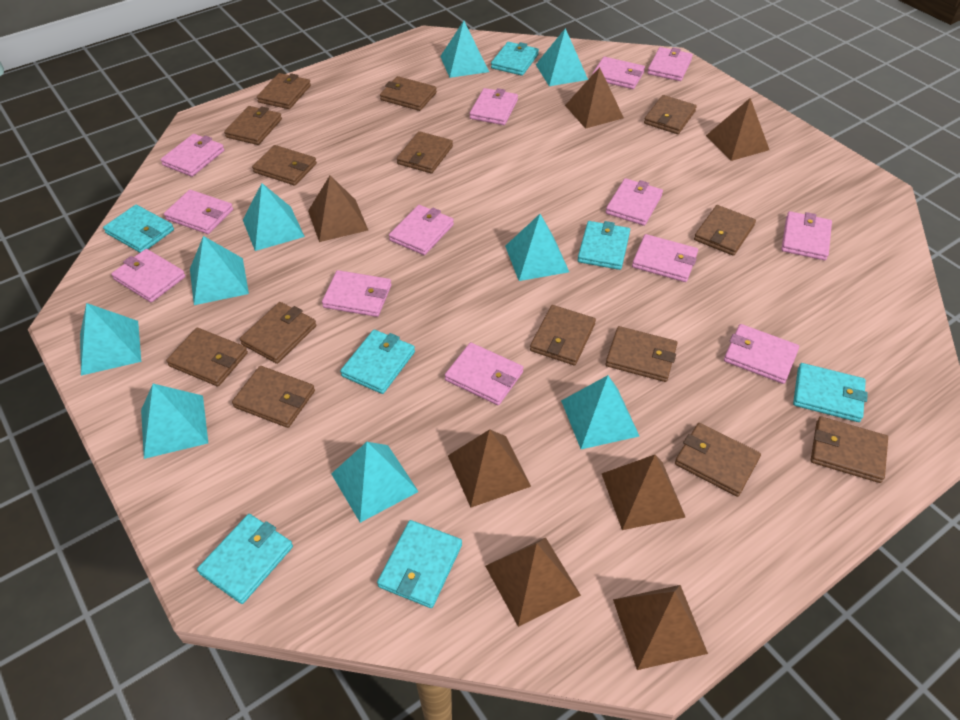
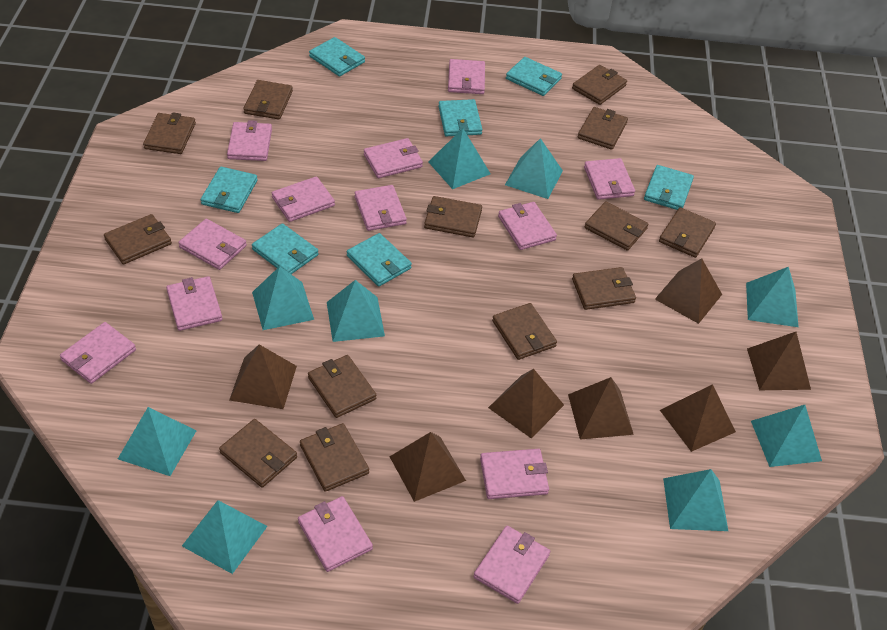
brown wallet: [166,328,248,386] [224,106,282,145] [232,366,315,428] [240,302,316,364] [252,145,317,186] [257,73,311,109] [380,76,437,111] [397,131,453,173] [530,305,596,365] [606,326,677,382] [644,95,697,134] [675,423,761,497] [694,205,756,256] [811,416,888,483] = 14 -> [104,214,172,265] [143,112,196,154] [219,419,297,488] [243,80,293,119] [300,423,369,492] [308,355,376,418] [424,196,482,238] [492,303,557,360] [572,65,627,105] [572,267,636,310] [578,107,628,150] [585,201,648,251] [659,207,716,258] = 13

